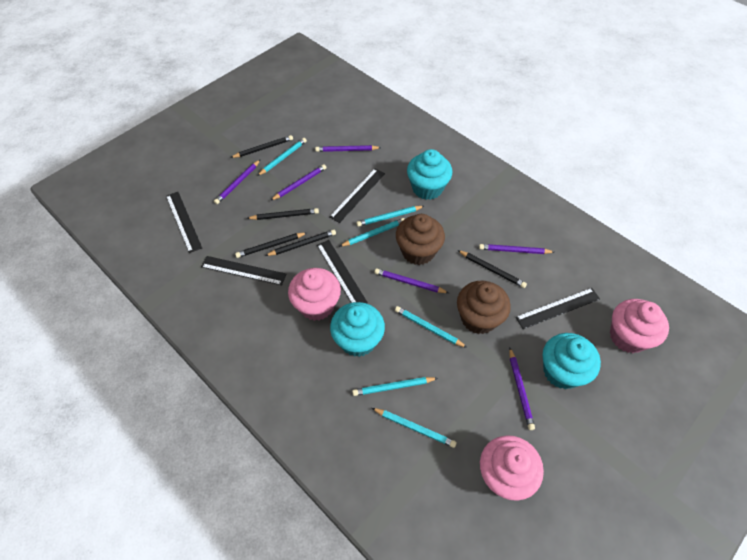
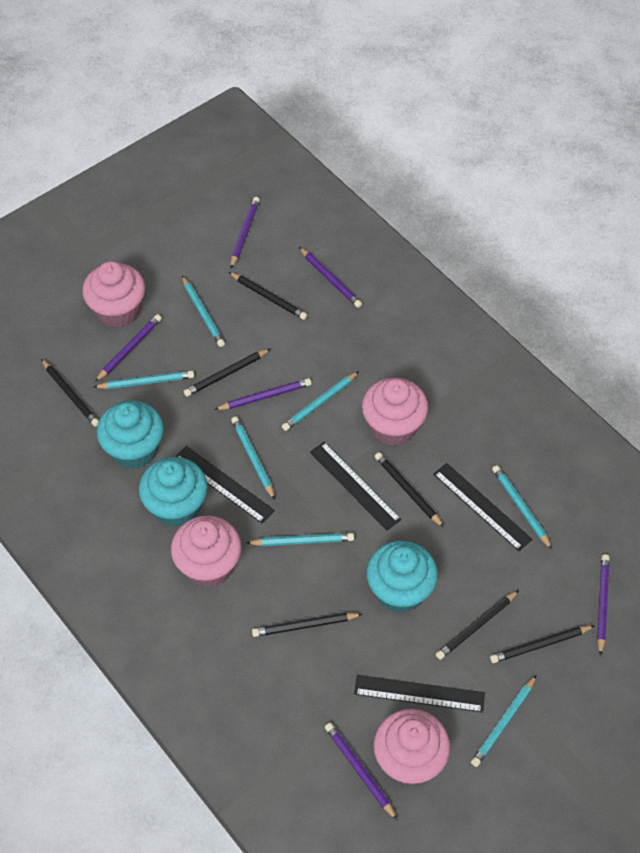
black pencil: [230,135,293,158] [235,232,308,258] [247,208,319,220] [265,230,336,256] [458,250,527,288] = 5 -> [41,359,99,427] [183,348,271,397] [229,272,307,320] [252,613,362,637] [375,452,444,528] [436,590,519,660] [490,625,595,663] = 7
black ruler: [166,192,202,253] [201,256,286,286] [317,240,368,303] [329,169,385,223] [516,288,600,329] = 5 -> [175,446,275,524] [310,442,402,531] [354,675,485,713] [433,463,533,551] = 4
brown cupcake: [396,214,445,265] [457,281,511,334] = 2 -> none = 0
pink cupcake: [288,268,341,321] [480,436,544,501] [610,299,669,353] = 3 -> [82,261,145,328] [171,516,242,587] [362,378,428,446] [373,709,450,786] = 4
turquoise pencil: [257,138,307,176] [339,218,405,247] [352,377,438,396] [356,206,424,227] [372,408,457,448] [395,306,467,348] = 6 -> [93,371,194,389] [182,276,225,347] [231,417,275,500] [246,533,354,546] [282,371,359,431] [471,675,537,767] [492,465,552,549] = 7

